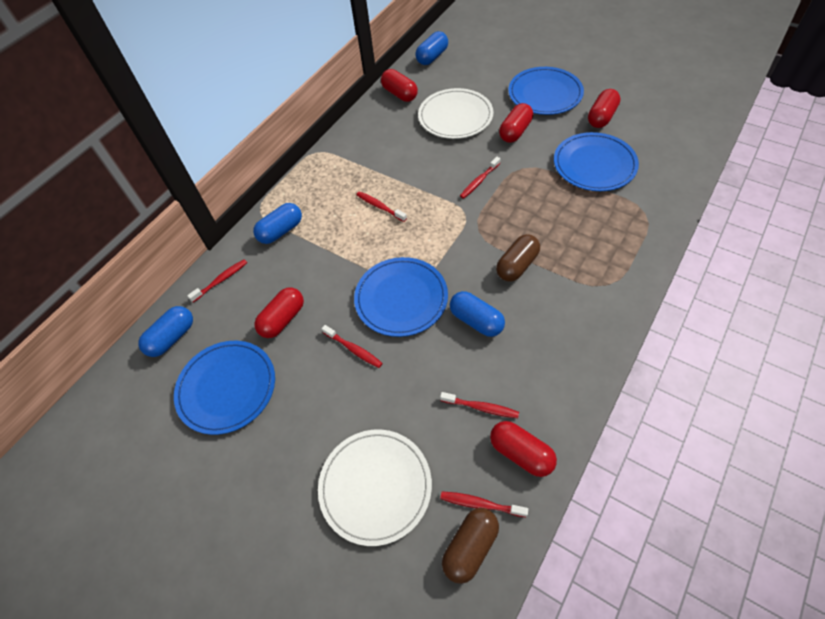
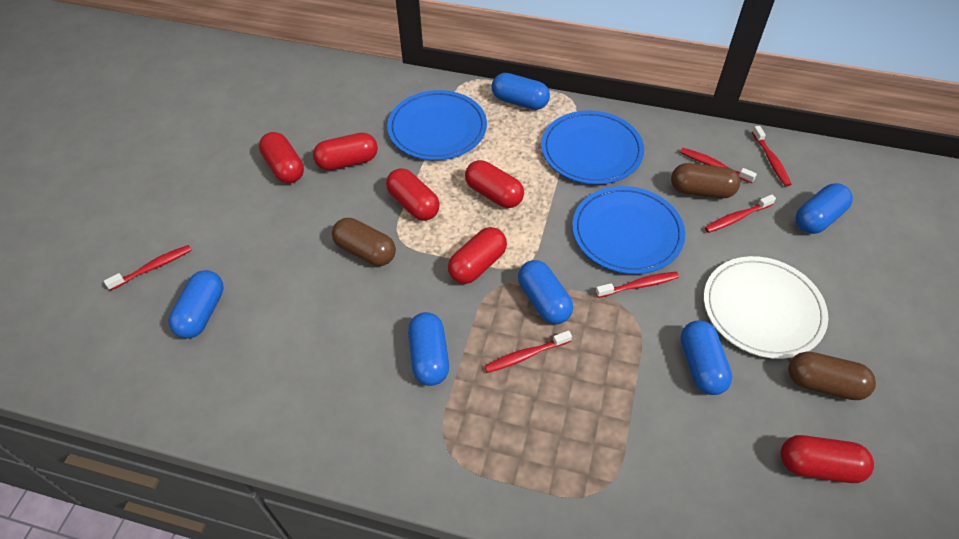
blue capsule: [138,306,193,357] [253,203,302,244] [415,31,448,65] [450,291,505,337] = 4 -> [169,270,224,339] [408,312,449,386] [492,73,550,110] [518,260,573,324] [681,320,732,395] [796,183,853,234] = 6
blue plate: [174,341,275,435] [354,257,448,337] [508,67,584,115] [554,132,639,191] = 4 -> [387,90,487,160] [541,110,644,184] [572,186,685,274] = 3
brown capsule: [442,508,499,584] [496,234,540,282] = 2 -> [332,218,396,266] [671,163,740,198] [788,352,876,400] = 3
red capsule: [254,288,304,338] [381,69,418,102] [490,421,557,477] [499,103,533,143] [588,89,621,128] = 5 -> [259,132,304,184] [313,133,378,170] [386,168,440,221] [448,227,507,284] [465,160,524,208] [780,435,874,483] = 6
white plate: [318,429,432,546] [418,88,494,139] = 2 -> [704,256,828,359] = 1

